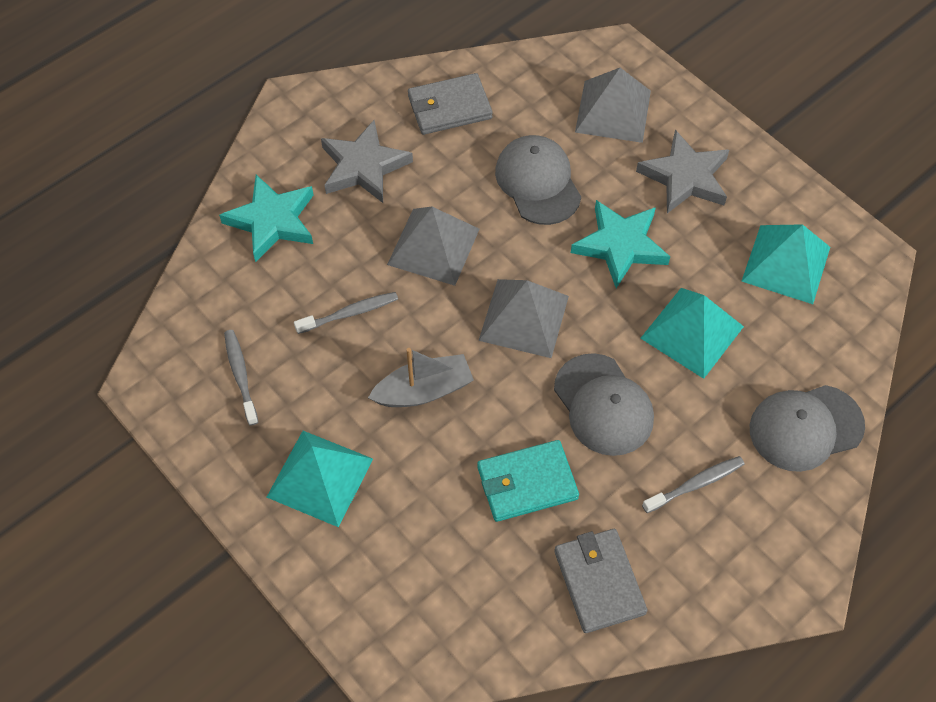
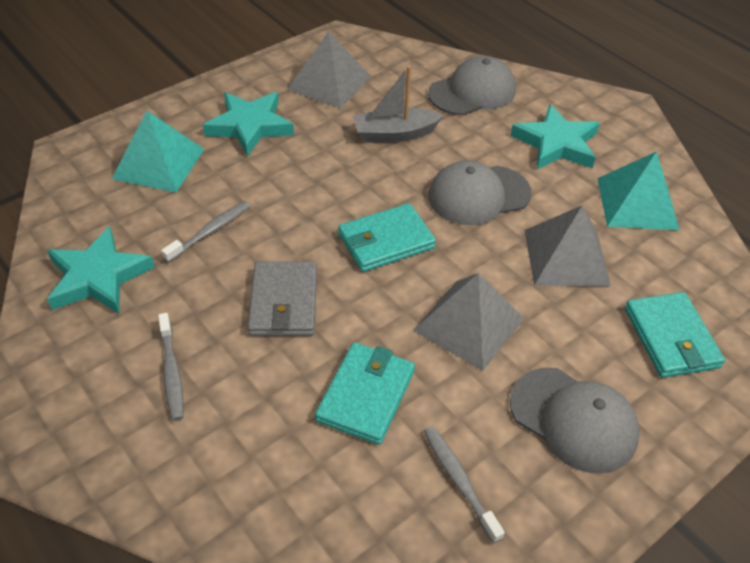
grey star: [321,120,413,203] [636,130,729,213] = 2 -> none = 0
grey wallet: [408,73,493,135] [554,529,647,633] = 2 -> [248,261,317,336] = 1
turquoise pyramid: [267,431,373,527] [640,288,744,379] [742,224,830,304] = 3 -> [112,111,204,193] [597,151,680,230] = 2
turquoise star: [219,175,314,262] [571,200,670,288] = 2 -> [47,226,155,314] [203,92,294,157] [510,104,600,169] = 3
turquoise wallet: [477,440,579,522] = 1 -> [315,342,415,445] [338,203,436,272] [625,292,725,378] = 3

